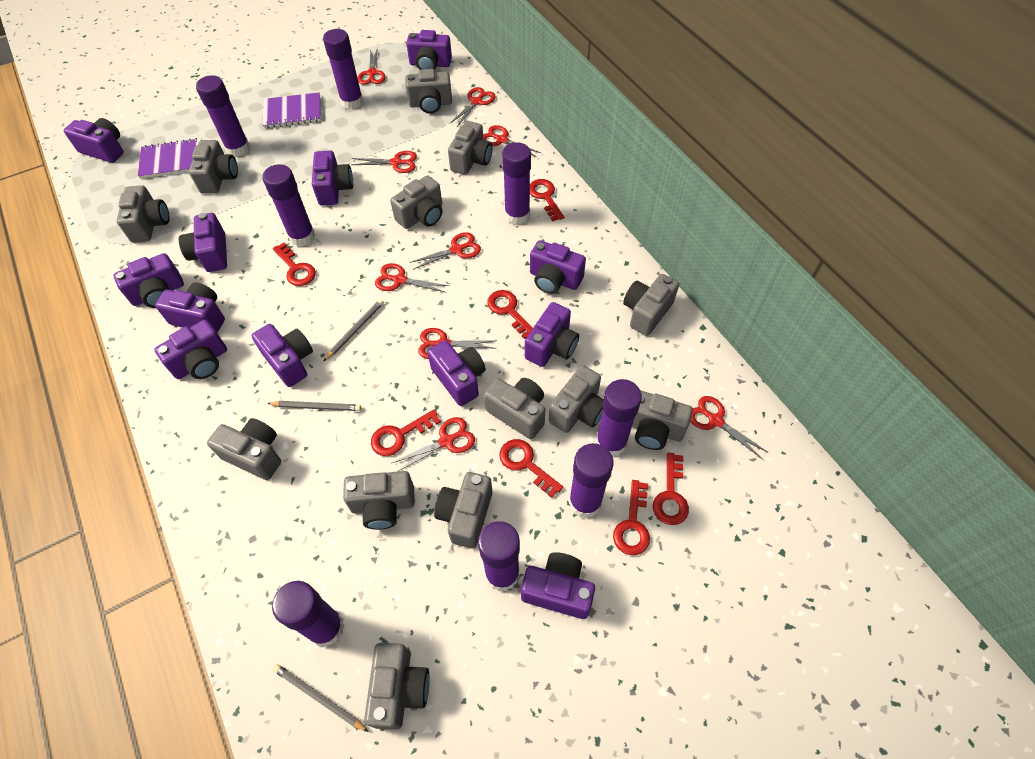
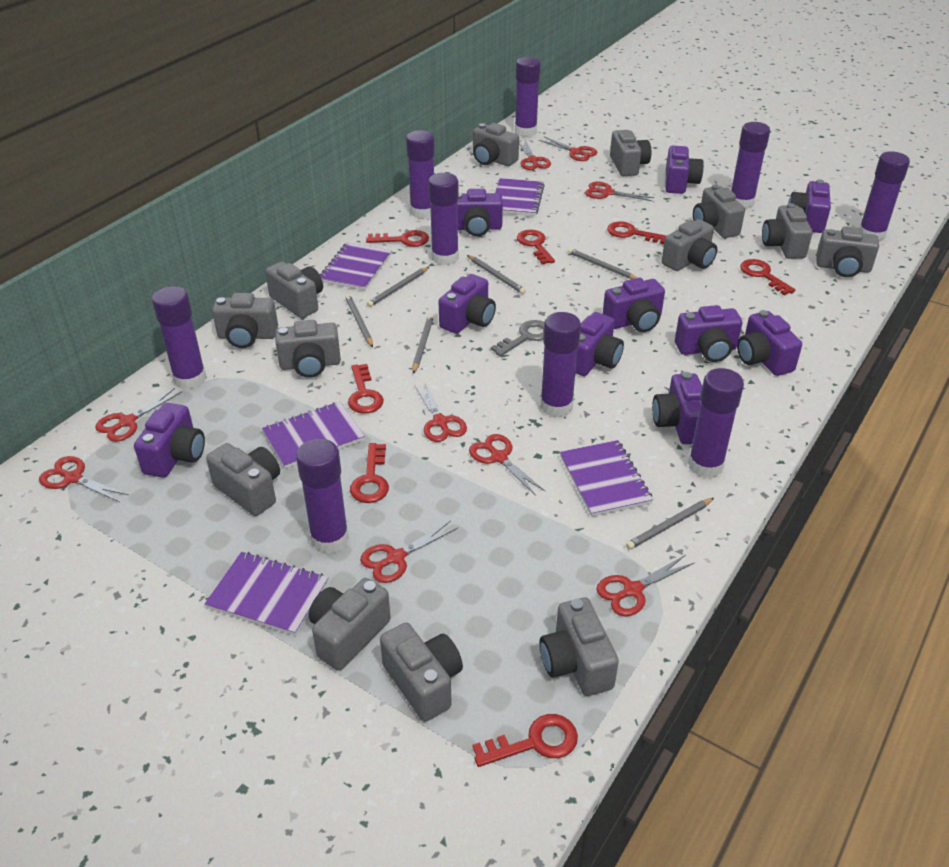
grey key: none = 0 -> [491,320,544,356] = 1
grey pencil: [267,401,361,411] [273,664,369,732] [324,299,384,361] = 3 -> [345,294,373,348] [367,267,429,307] [412,314,434,374] [467,255,526,294] [568,248,638,279] [626,498,714,550] = 6
purple camera: [64,118,124,163] [114,253,184,308] [154,320,227,379] [155,283,225,333] [179,213,227,272] [251,324,313,387] [312,150,353,206] [406,30,452,70] [427,340,486,406] [521,552,595,619] [525,302,579,367] [530,240,586,294] = 12 -> [134,403,205,478] [439,274,496,334] [457,189,503,236] [575,312,624,376] [603,278,665,332] [652,372,702,444] [666,146,704,194] [675,305,742,362] [737,310,802,376] [788,179,831,233] = 10
purple glue stick: [196,75,250,157] [262,164,315,247] [272,581,344,647] [323,29,363,110] [478,521,520,592] [502,142,531,225] [569,443,614,518] [596,379,642,457] = 8 -> [152,286,206,390] [296,439,349,554] [406,130,435,219] [428,173,459,265] [515,57,541,137] [540,312,581,417] [688,368,744,478] [731,122,770,209] [859,151,910,242] = 9
purple notebook: [138,138,201,179] [263,92,321,128] = 2 -> [205,552,328,636] [262,401,365,469] [319,242,392,290] [495,178,545,216] [560,440,653,517] = 5

